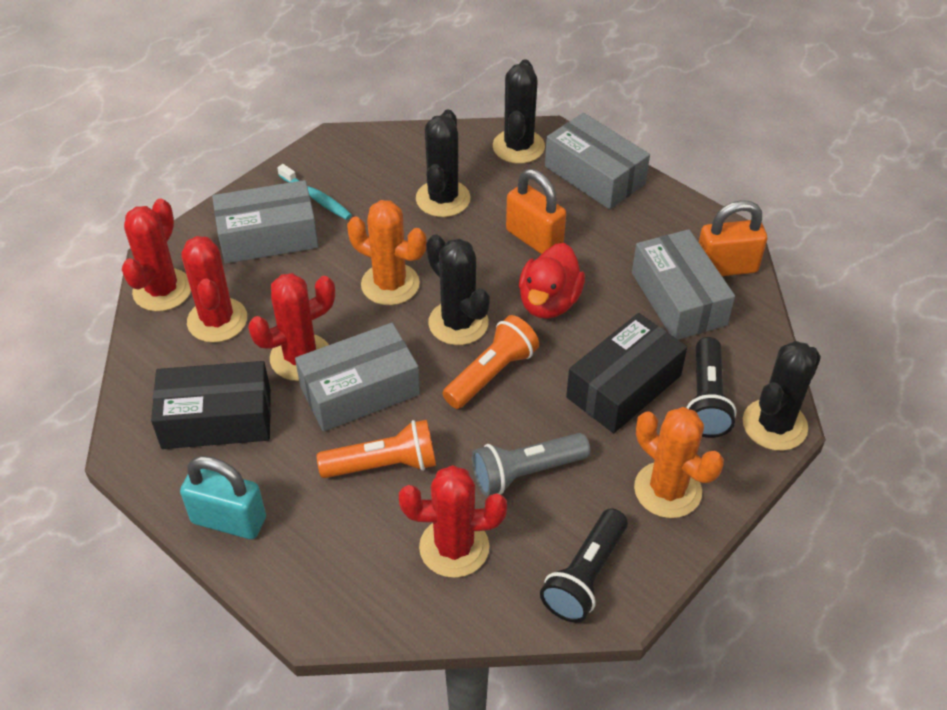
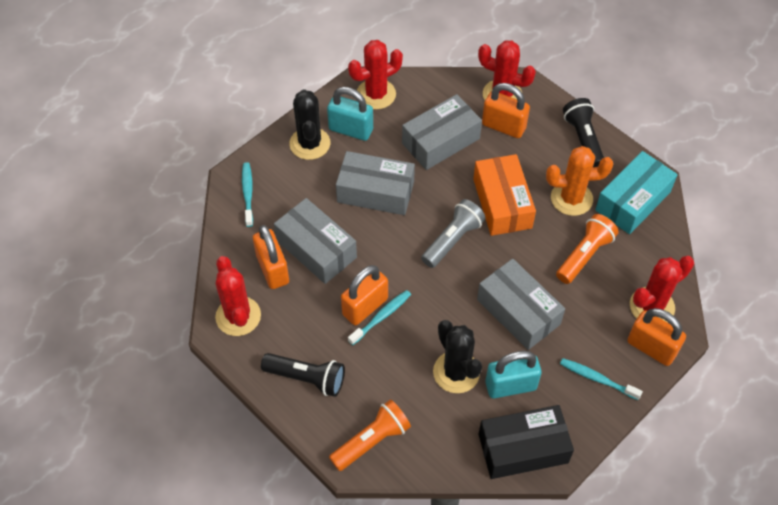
black box: [151,361,271,449] [566,313,687,433] = 2 -> [479,405,574,479] = 1
black cactus: [416,110,470,217] [426,234,490,345] [493,59,545,164] [743,341,821,451] = 4 -> [289,89,330,160] [433,320,482,393] = 2
orange box: none = 0 -> [473,154,536,236] = 1
orange cactus: [347,200,426,305] [634,407,724,518] = 2 -> [546,146,613,216] = 1
orange padlock: [506,169,566,254] [699,200,767,276] = 2 -> [253,225,289,289] [341,265,388,325] [482,83,530,138] [627,308,686,366] = 4
red duck: [519,243,585,319] = 1 -> none = 0
turquoise box: none = 0 -> [595,151,678,234] = 1
turquoise padlock: [180,456,266,539] = 1 -> [327,87,373,141] [485,351,542,399] = 2
turquoise toothbrush: [277,164,352,220] = 1 -> [242,162,253,227] [348,290,411,345] [560,358,643,400] = 3

